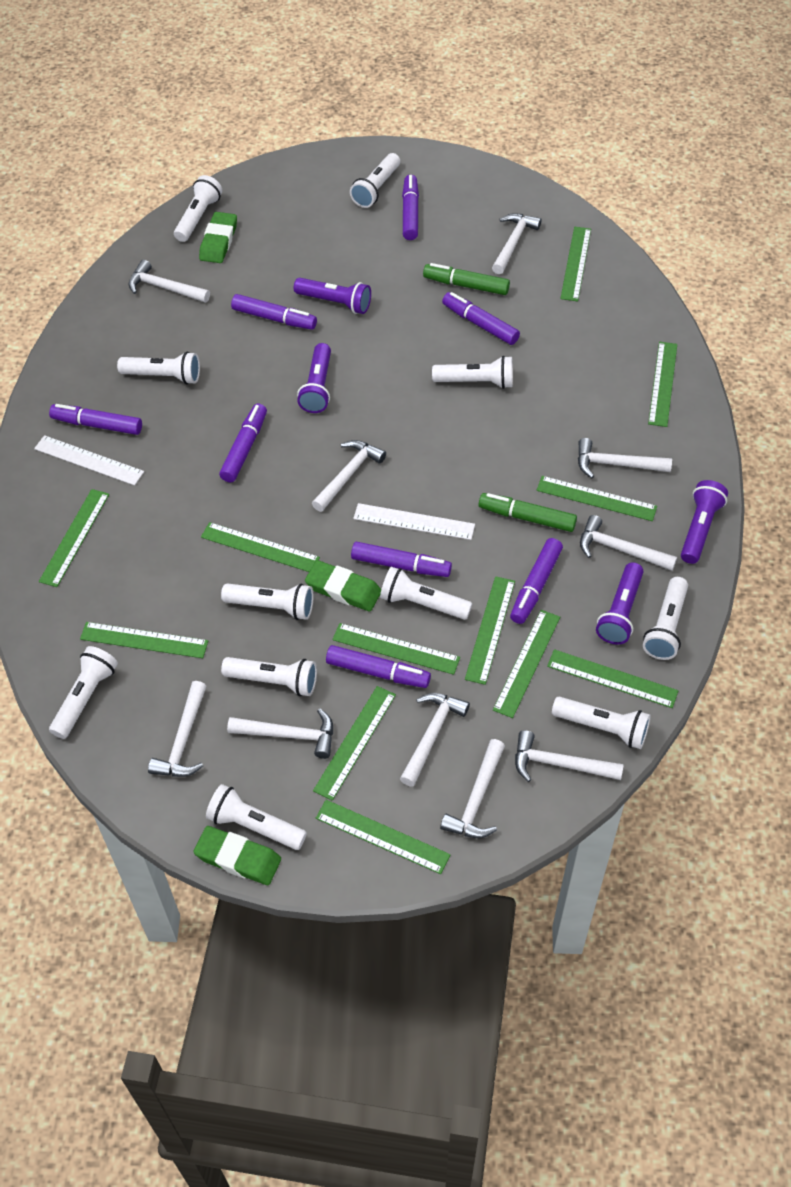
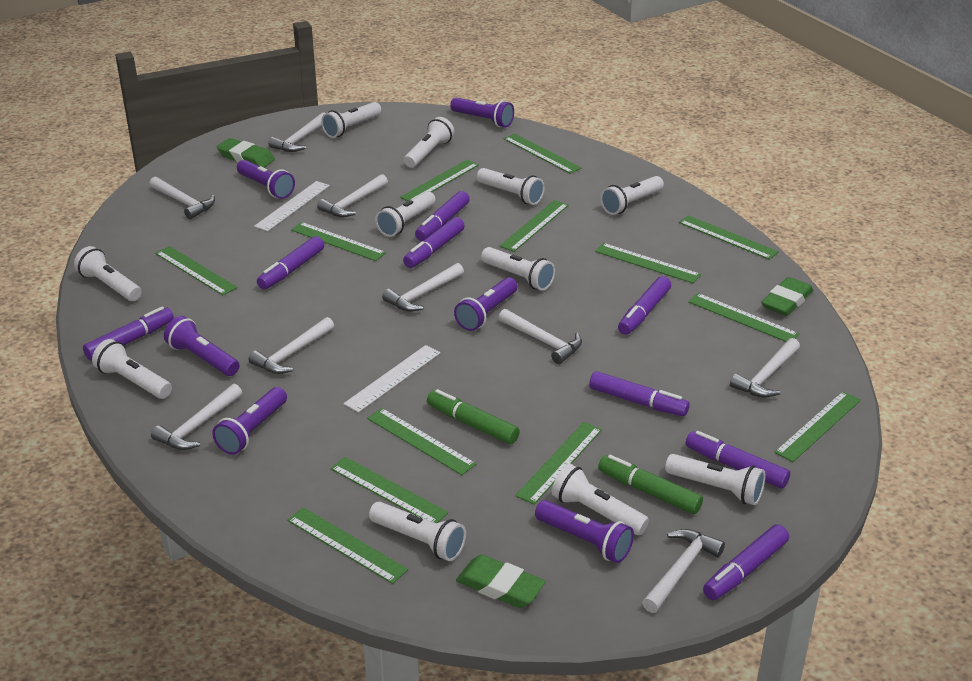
green ruler: [39,489,109,587] [80,622,208,658] [201,522,320,572] [313,686,396,801] [316,800,451,874] [332,623,460,675] [465,576,515,685] [493,610,560,718] [537,476,657,521] [547,649,678,708] [560,227,591,301] [648,342,677,427] = 12 -> [155,246,237,295] [287,507,408,584] [291,222,386,261] [331,457,448,523] [367,408,476,475] [400,160,479,201] [499,200,569,252] [504,133,582,174] [515,422,602,505] [595,243,701,283] [679,215,779,260] [688,293,799,342] [774,391,861,462] = 13
purple flashlight: [294,278,371,314] [297,343,331,413] [596,562,644,645] [681,480,728,564] = 4 -> [164,316,240,376] [212,387,287,455] [237,160,295,199] [450,98,514,127] [454,277,518,331] [535,500,634,563] = 6
white hammer: [128,260,210,303] [148,681,207,777] [227,709,333,759] [312,440,386,512] [400,693,470,787] [440,739,505,838] [492,213,541,274] [515,730,624,782] [578,438,672,478] [580,515,677,571] = 10 -> [149,177,215,219] [151,384,242,450] [249,317,334,374] [268,112,326,152] [317,174,388,217] [382,263,464,312] [499,309,582,364] [642,529,725,613] [730,338,800,398] = 9

